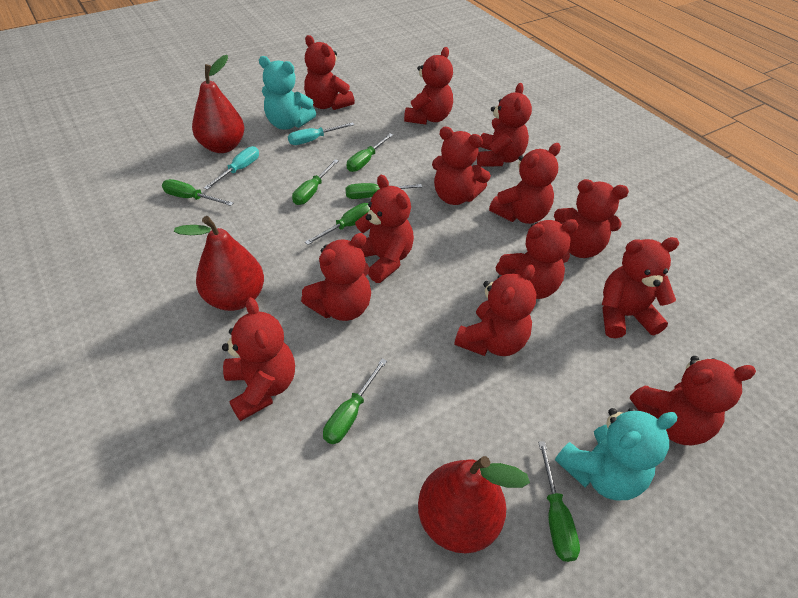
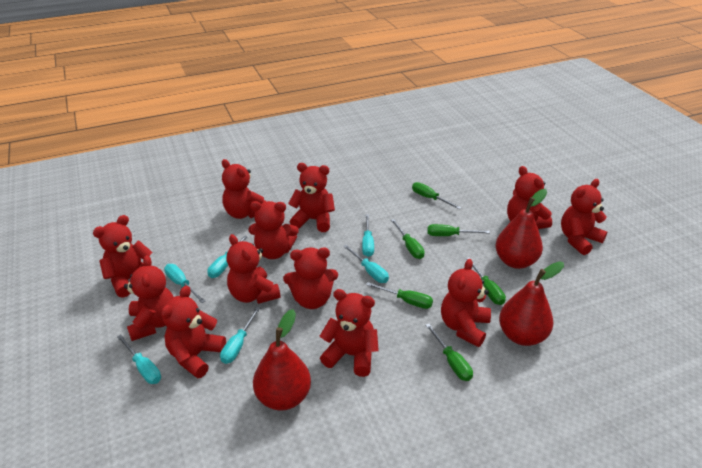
green screwdriver: [162,179,234,206] [292,159,339,205] [305,203,370,245] [323,359,387,444] [345,183,422,199] [347,133,393,172] [538,441,580,562] = 7 -> [366,282,433,309] [391,219,425,259] [412,182,461,209] [426,324,473,381] [427,224,490,236] [466,258,506,305] = 6
red teddy bear: [222,297,295,421] [301,233,371,321] [304,35,355,110] [355,175,414,283] [404,47,453,125] [432,127,491,205] [454,265,536,356] [477,83,532,167] [489,143,561,224] [496,219,579,299] [554,179,629,258] [602,237,679,338] [630,356,756,445] = 13 -> [93,215,153,298] [124,255,173,341] [161,286,226,379] [222,159,266,219] [227,234,281,304] [249,201,298,259] [283,247,338,309] [288,163,335,232] [320,289,379,377] [441,259,491,347] [507,166,552,229] [561,179,607,255] = 12
turquoise screwdriver: [204,146,259,190] [288,122,354,145] = 2 -> [117,335,161,384] [164,264,205,303] [207,236,248,278] [220,307,260,364] [343,245,389,283] [362,215,374,257] = 6
turquoise teddy bear: [259,56,316,130] [555,408,677,500] = 2 -> none = 0

